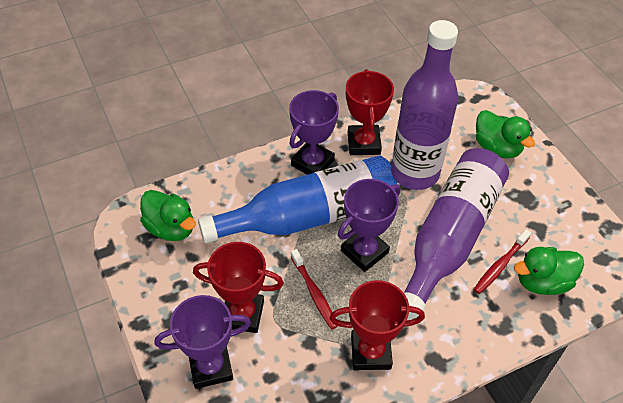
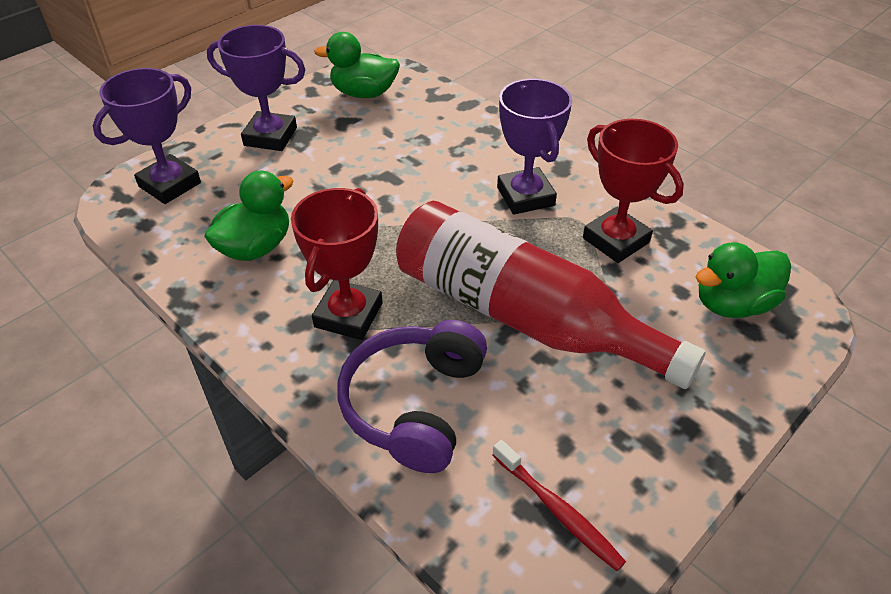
blue bottle: [198,155,398,243] = 1 -> none = 0
purple bottle: [392,20,458,190] [404,148,509,320] = 2 -> none = 0
purple headphones: none = 0 -> [337,320,487,473] = 1
red bottle: none = 0 -> [396,201,706,389] = 1
red toothbrush: [291,249,338,329] [473,229,531,294] = 2 -> [492,440,626,571] = 1
red trophy: [193,242,284,333] [329,280,425,370] [346,69,394,155] = 3 -> [291,188,383,340] [583,119,684,263] = 2

